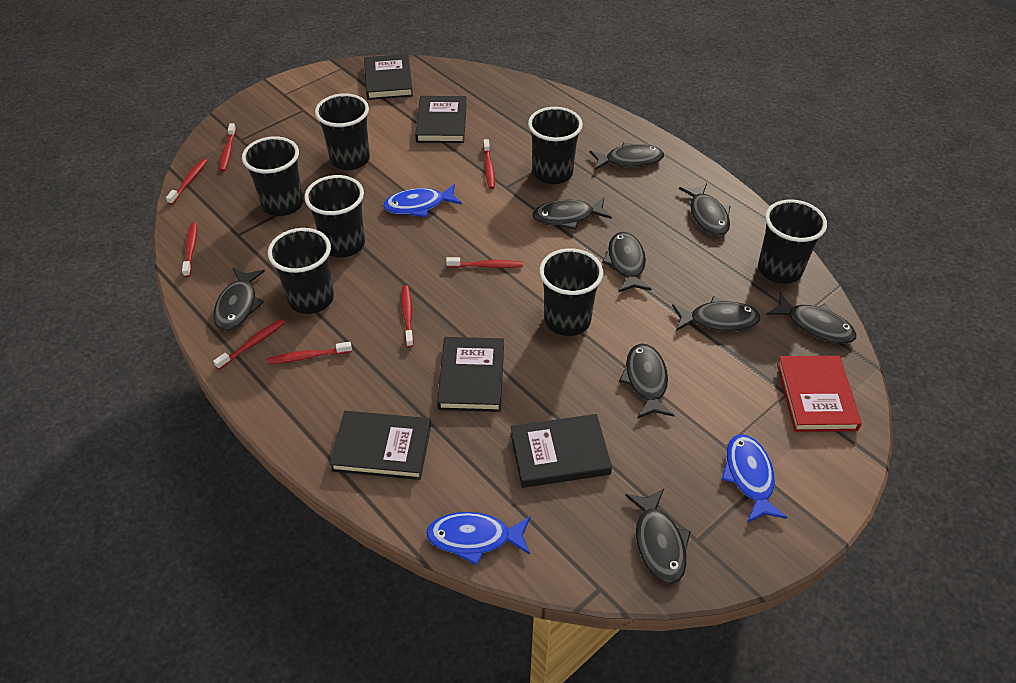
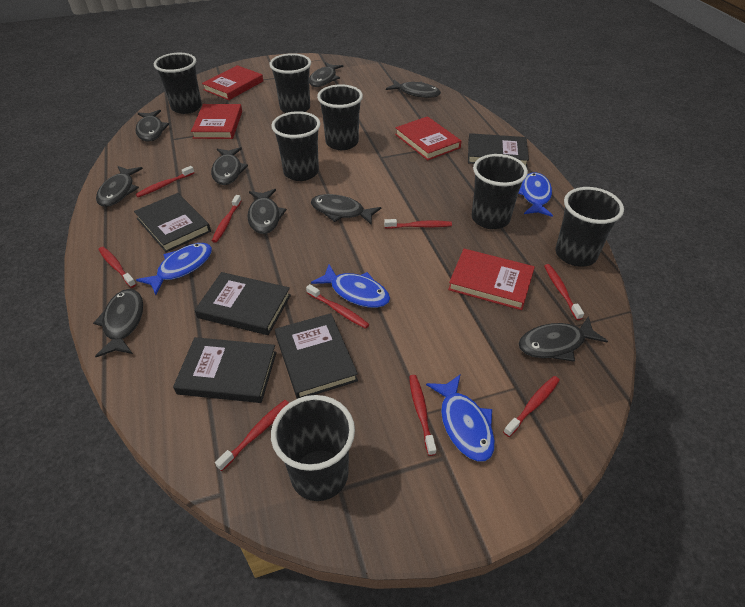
blue fish: [383,184,462,217] [426,512,530,566] [721,434,787,523] = 3 -> [136,243,212,295] [311,264,390,308] [426,374,495,462] [518,172,553,217] = 4
red book: [777,356,862,432] = 1 -> [191,104,242,139] [202,65,263,100] [395,116,462,160] [448,249,535,310] = 4
red toothbrush: [166,159,208,205] [182,223,197,277] [213,319,285,370] [220,123,236,172] [268,342,352,364] [401,286,414,347] [446,257,523,268] [483,139,495,189] = 8 -> [99,247,136,288] [136,166,194,197] [212,195,241,243] [215,400,289,471] [306,284,370,329] [384,219,452,229] [409,375,436,456] [503,376,560,437] [544,264,584,320] = 9

